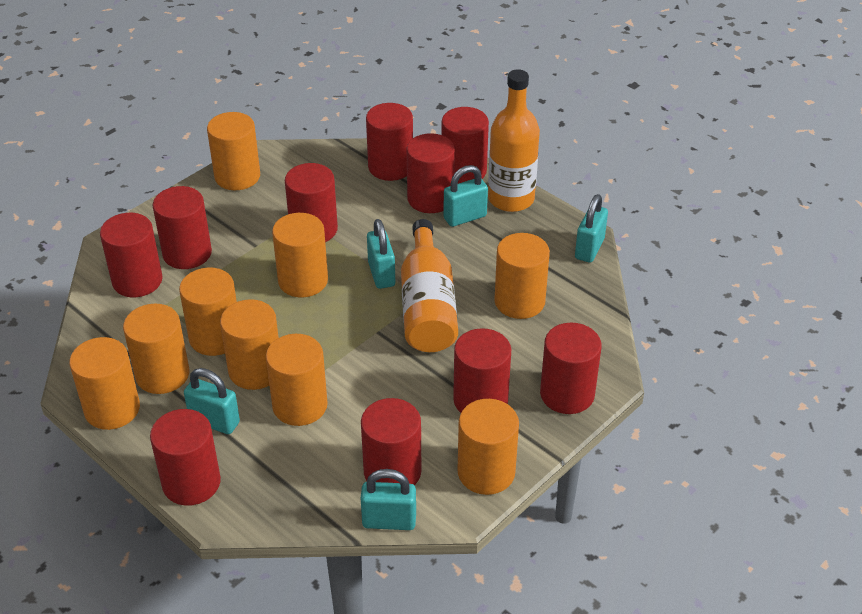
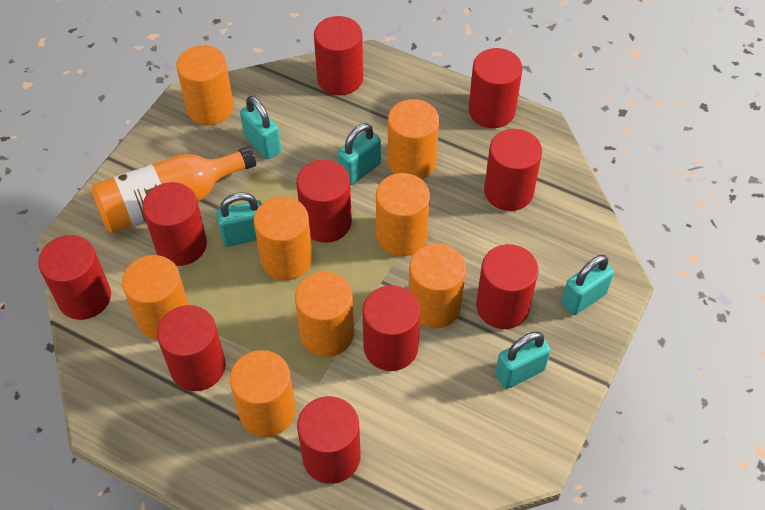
orange bottle: [401,219,458,352] [488,69,540,212] = 2 -> [91,147,256,233] = 1
orange cylinder: [69,337,140,430] [123,304,189,394] [179,268,237,356] [207,112,260,190] [220,299,279,390] [266,334,328,426] [272,213,328,297] [458,399,519,495] [494,233,550,319] = 9 -> [122,255,189,340] [176,45,234,125] [230,350,296,437] [254,197,313,280] [295,272,354,357] [376,173,430,256] [388,99,439,179] [408,243,466,328] = 8

